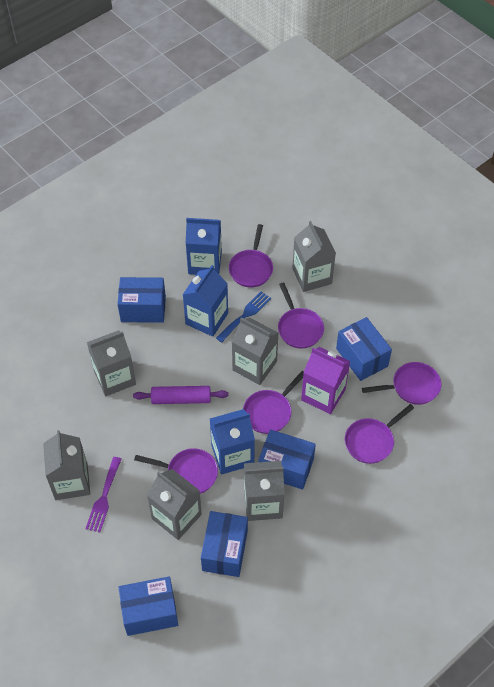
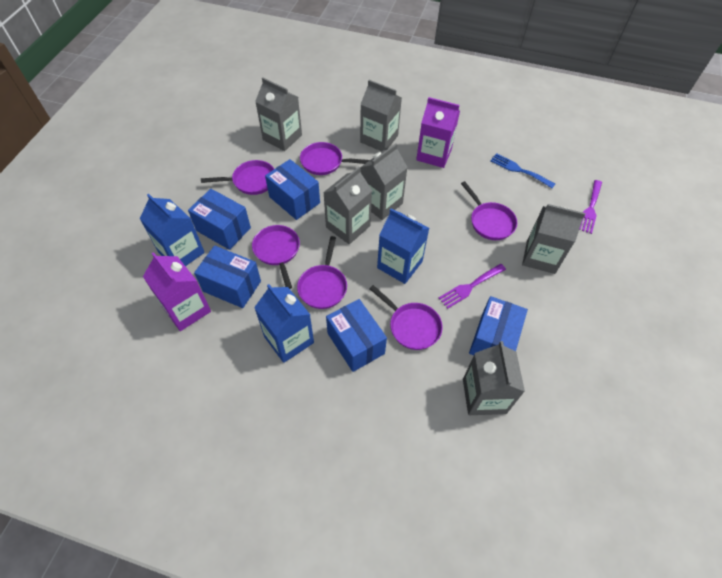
purple carton: [301,347,350,414] = 1 -> [143,252,211,331] [416,97,460,168] = 2
purple fork: [85,457,122,532] = 1 -> [439,264,506,309] [579,180,602,234] = 2
purple rolling pin: [133,386,229,404] = 1 -> none = 0

